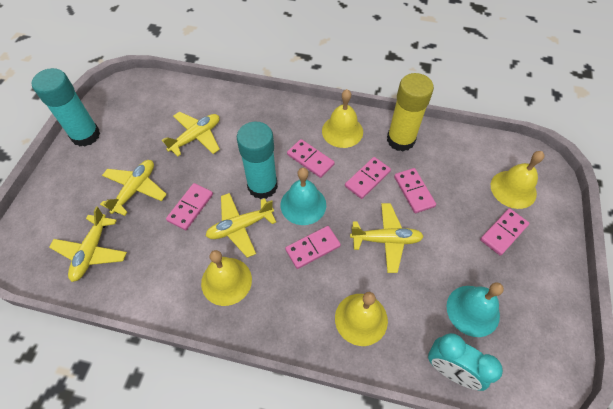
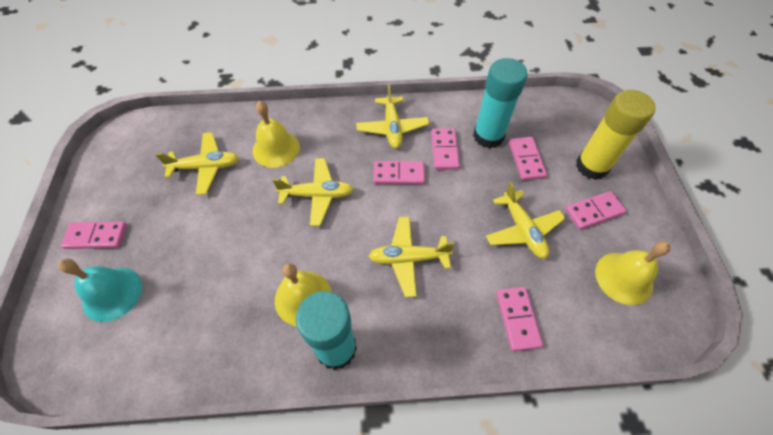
turquoise bell: [280,168,326,225] [446,282,504,337] = 2 -> [58,258,142,322] = 1
turquoise clock: [428,333,503,391] = 1 -> none = 0
yellow bell: [201,250,252,306] [322,89,363,148] [335,292,388,346] [491,151,544,209] = 4 -> [253,101,300,168] [275,263,332,326] [595,241,671,305] = 3

